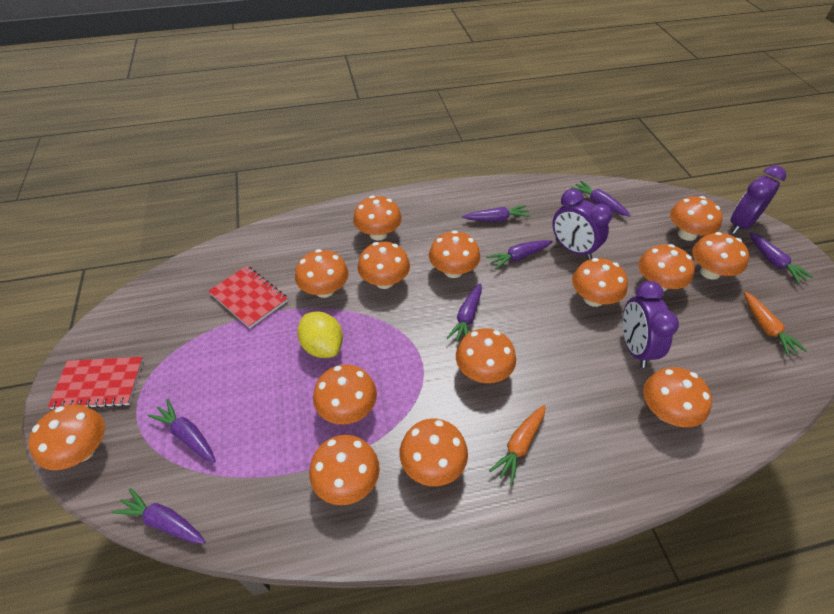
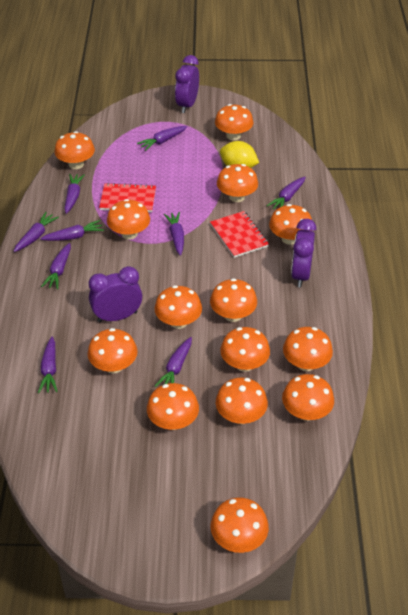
orange carrot: [489,405,546,485] [744,292,807,356] = 2 -> none = 0
purple carrot: [111,488,206,544] [147,399,216,463] [447,283,482,342] [462,205,531,222] [486,240,553,269] [571,181,631,217] [749,232,814,284] = 7 -> [14,212,59,252] [38,337,58,393] [40,220,104,241] [41,243,71,289] [64,174,85,214] [137,126,187,151] [155,337,192,387] [164,212,184,256] [267,177,306,209] = 9

